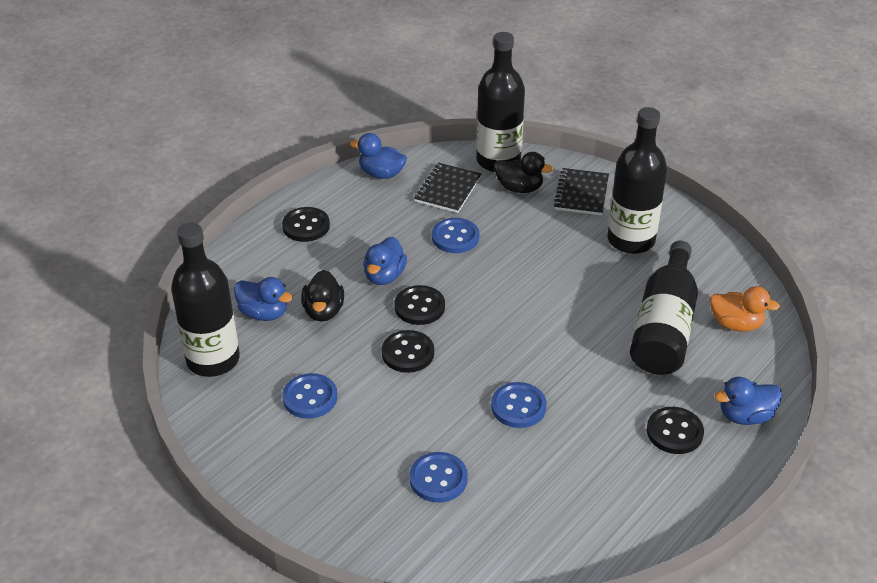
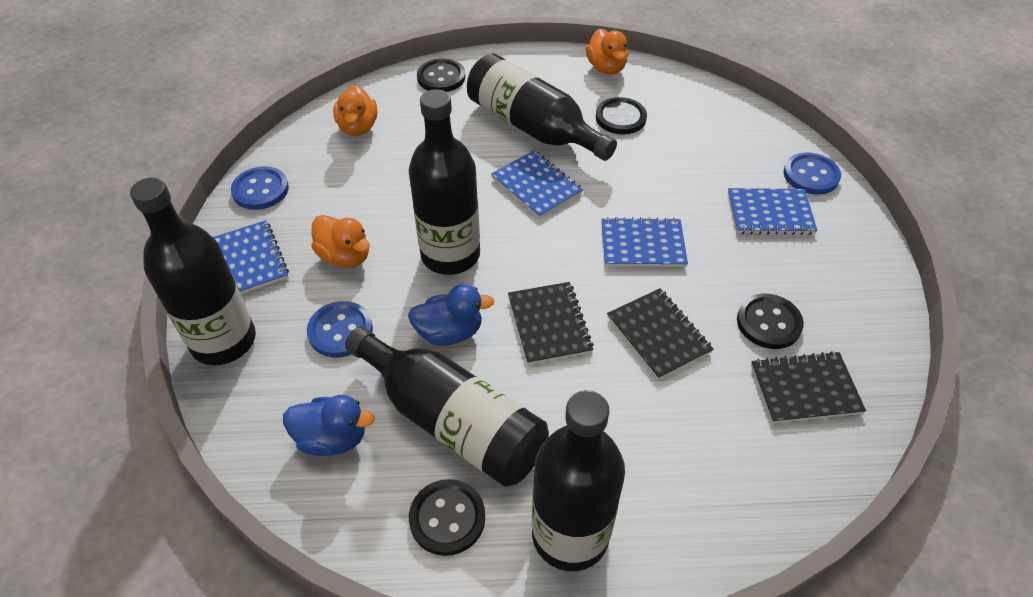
black bottle: [171,223,240,377] [476,32,525,172] [607,107,667,254] [630,241,698,375] = 4 -> [130,177,256,365] [345,326,549,487] [408,89,480,275] [467,54,617,161] [532,390,625,571] = 5
black duck: [301,270,344,322] [494,152,553,193] = 2 -> none = 0
black notebook: [414,163,481,213] [554,168,609,215] = 2 -> [508,282,594,365] [607,288,714,380] [751,351,866,423] = 3
blue button: [282,373,337,419] [410,452,468,502] [432,218,479,253] [491,382,547,428] = 4 -> [231,166,289,210] [307,301,373,357] [784,152,841,195] = 3
blue duck: [234,277,293,321] [350,133,407,179] [363,237,407,285] [714,377,782,425] = 4 -> [283,395,375,456] [408,284,494,346] = 2
blue notebook: none = 0 -> [213,220,289,294] [491,150,583,219] [601,217,688,267] [728,188,818,235] = 4
orange duck: [710,286,780,332] = 1 -> [311,215,370,268] [333,85,377,136] [586,29,628,75] = 3

